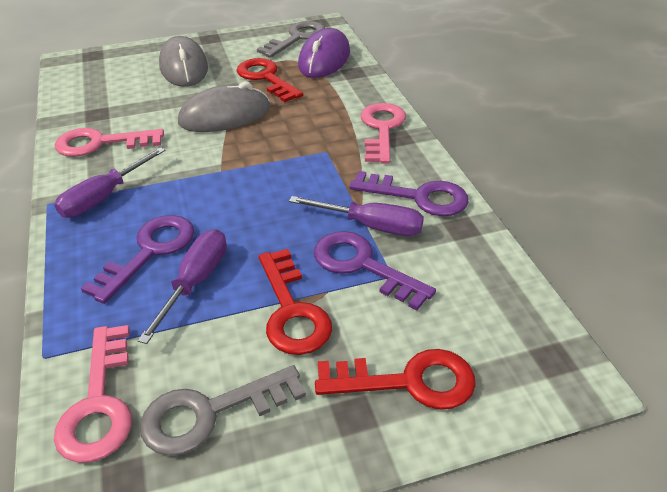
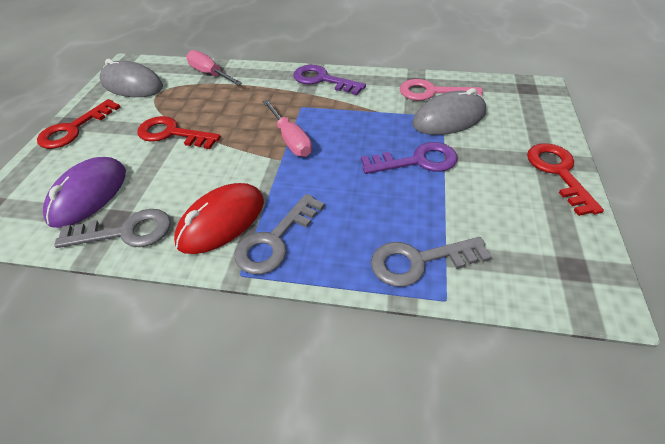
grey key: [140,365,306,456] [257,21,325,57] = 2 -> [54,209,171,248] [234,194,325,274] [371,237,491,287] = 3
pink key: [54,325,132,463] [55,128,164,157] [361,103,406,163] = 3 -> [400,79,483,101] = 1
pink screwdriver: none = 0 -> [186,50,242,85] [263,100,312,157] = 2
purple key: [81,215,194,304] [314,231,436,310] [349,171,468,216] = 3 -> [294,65,366,95] [361,142,458,174] = 2
purple screwdriver: [54,147,166,218] [137,229,227,344] [289,196,424,236] = 3 -> none = 0
red mouse: none = 0 -> [174,183,264,254] = 1

